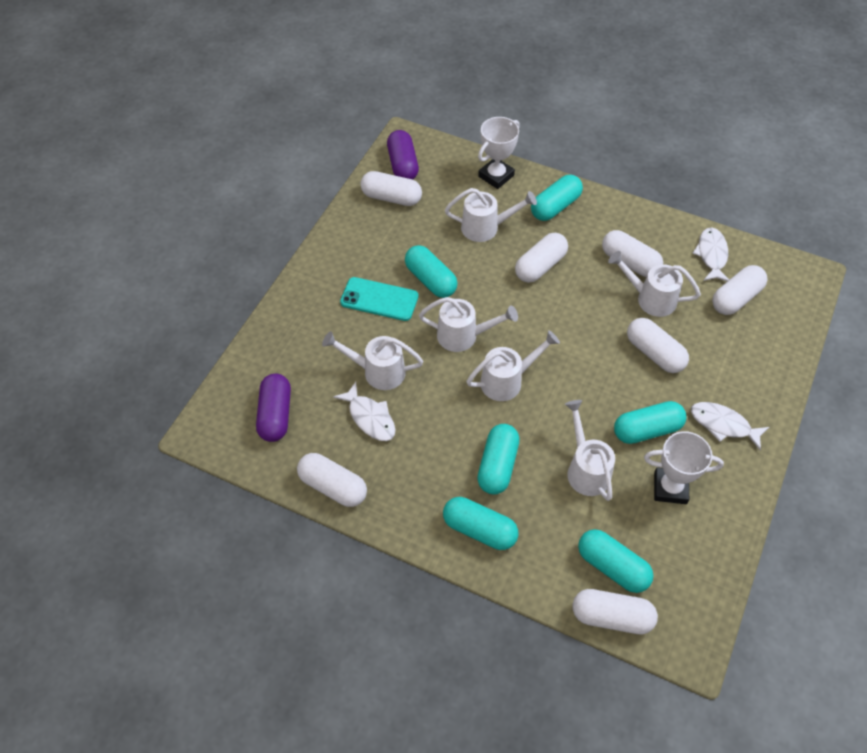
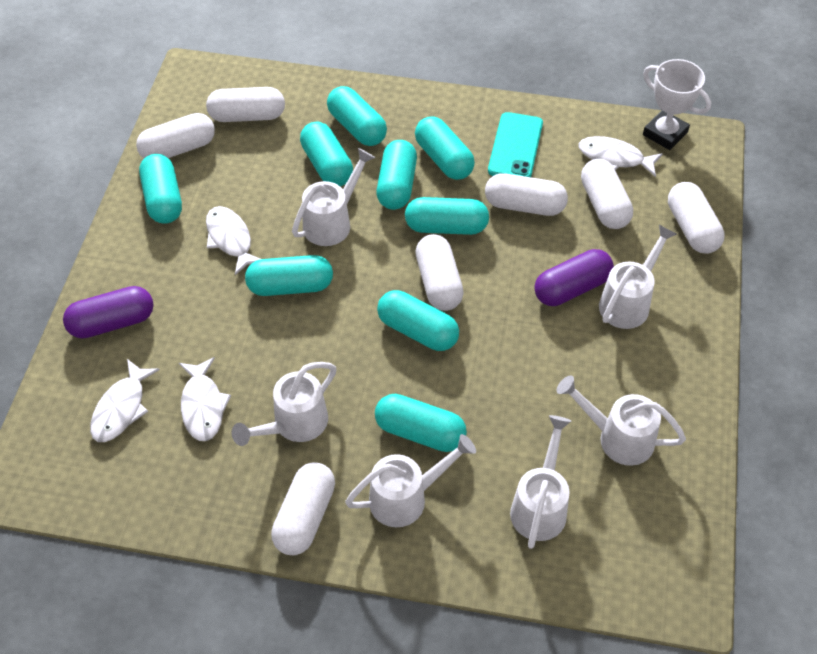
turquoise capsule: [405,245,458,298] [443,497,519,550] [477,424,519,494] [531,175,583,221] [578,529,654,593] [614,401,686,444] = 6 -> [139,154,182,224] [245,255,333,296] [300,122,353,186] [327,86,387,146] [375,394,467,452] [376,140,417,210] [377,290,459,351] [405,197,489,235] [415,116,475,180] = 9
white fish: [333,382,396,441] [691,402,769,451] [693,227,729,281] = 3 -> [90,359,160,442] [179,357,231,441] [206,206,260,275] [578,136,663,177] = 4
white trophy: [478,117,520,189] [644,431,724,504] = 2 -> [643,59,711,150] = 1

